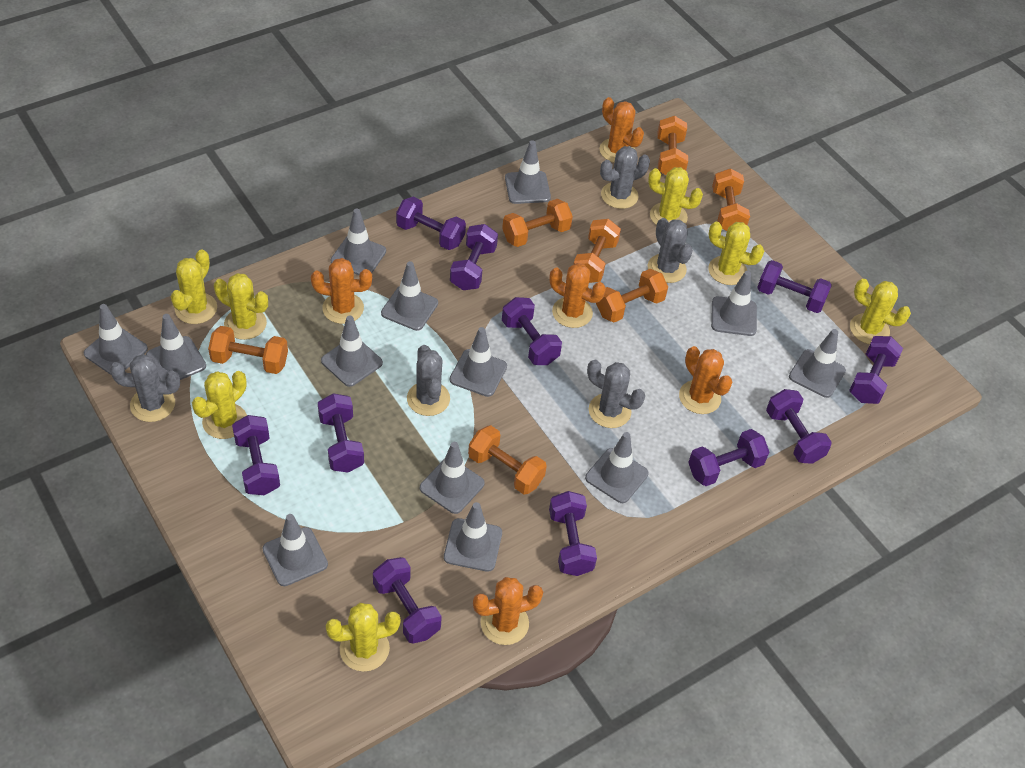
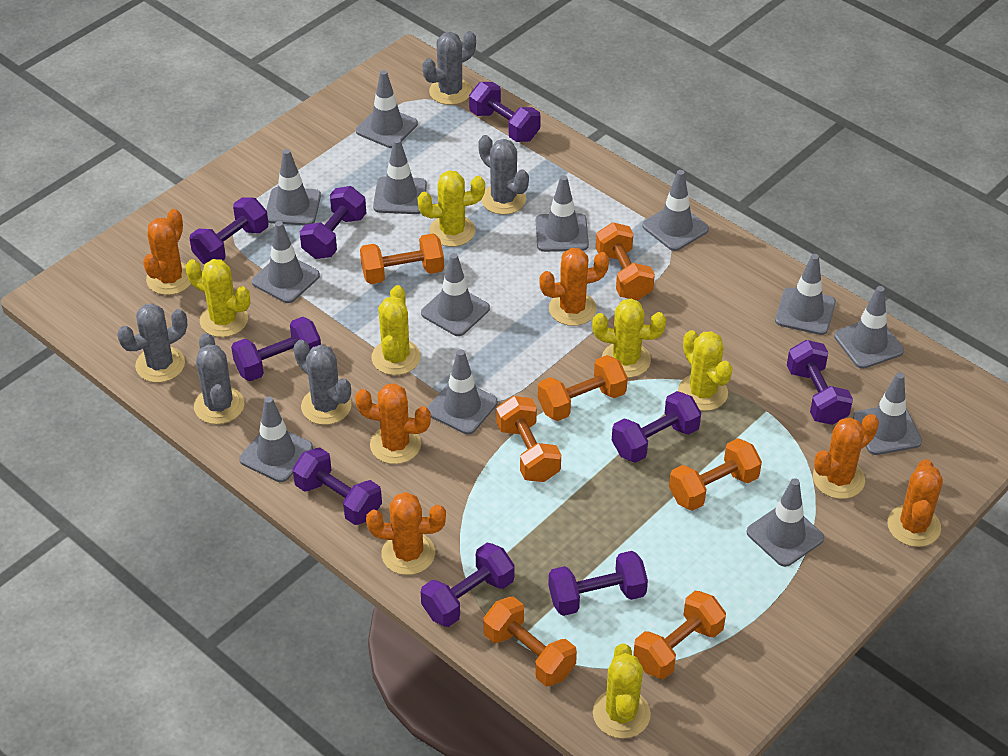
orange cactus: [311,258,372,324] [473,577,543,645] [550,263,606,328] [599,97,644,163] [679,346,732,414] = 5 -> [143,209,191,295] [355,383,431,464] [366,492,446,575] [539,248,609,326] [813,414,879,499] [887,459,943,547] = 6
purple dumbbell: [232,415,280,495] [318,393,364,472] [373,557,442,643] [396,197,466,250] [450,224,498,290] [502,297,562,365] [549,491,597,576] [688,429,769,486] [757,260,832,313] [766,389,832,464] [849,336,903,404] = 11 -> [190,197,269,264] [231,317,321,381] [293,447,382,525] [300,186,366,259] [421,543,515,627] [469,82,541,142] [548,551,648,616] [612,391,701,463] [787,340,853,425] = 9
yellow cactus: [171,249,217,324] [192,371,247,439] [214,273,268,340] [326,603,400,672] [648,167,703,225] [708,222,764,285] [850,279,911,344] = 7 -> [186,259,250,337] [371,285,421,375] [417,170,485,247] [592,298,666,378] [593,643,651,738] [678,330,732,411] = 6

